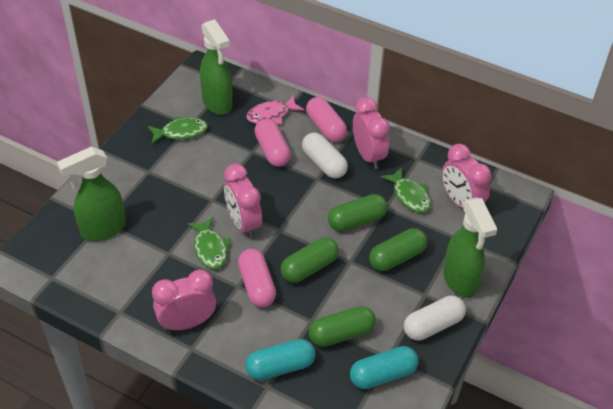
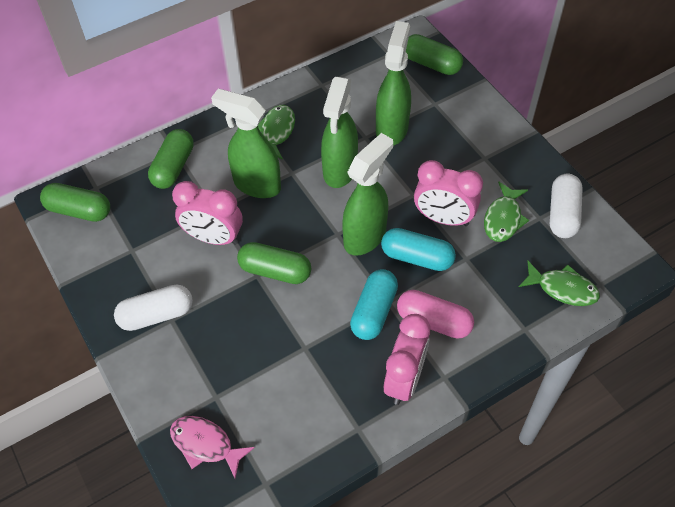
green spray bottle: [57,147,126,241] [200,19,232,115] [443,198,498,298] = 3 -> [211,89,281,198] [321,77,358,188] [342,133,393,256] [376,21,411,146] = 4
pink capsule: [238,249,276,307] [254,119,291,167] [306,97,347,142] = 3 -> [397,290,474,339] = 1
pink clock: [152,270,216,331] [224,163,262,239] [353,97,390,169] [442,144,492,209] = 4 -> [172,181,243,245] [384,314,430,405] [414,160,483,226] = 3

